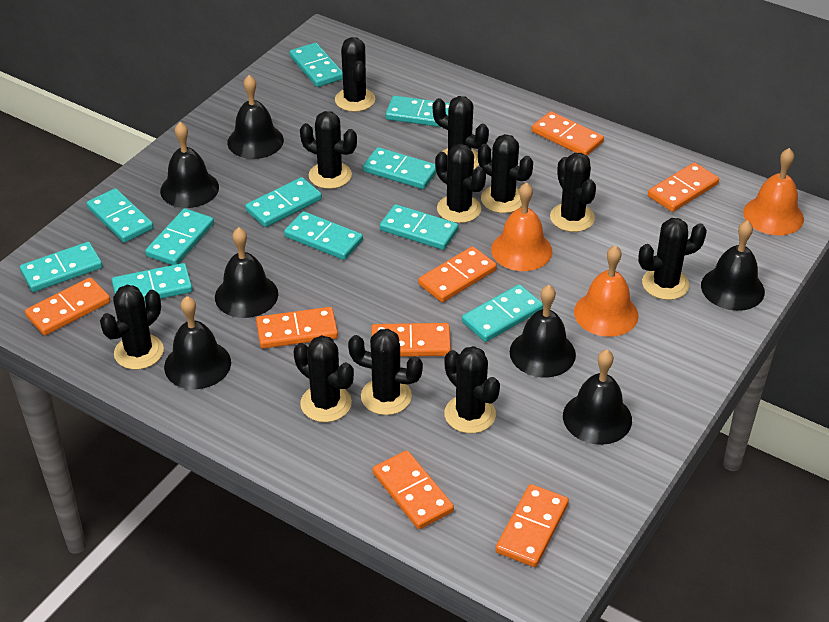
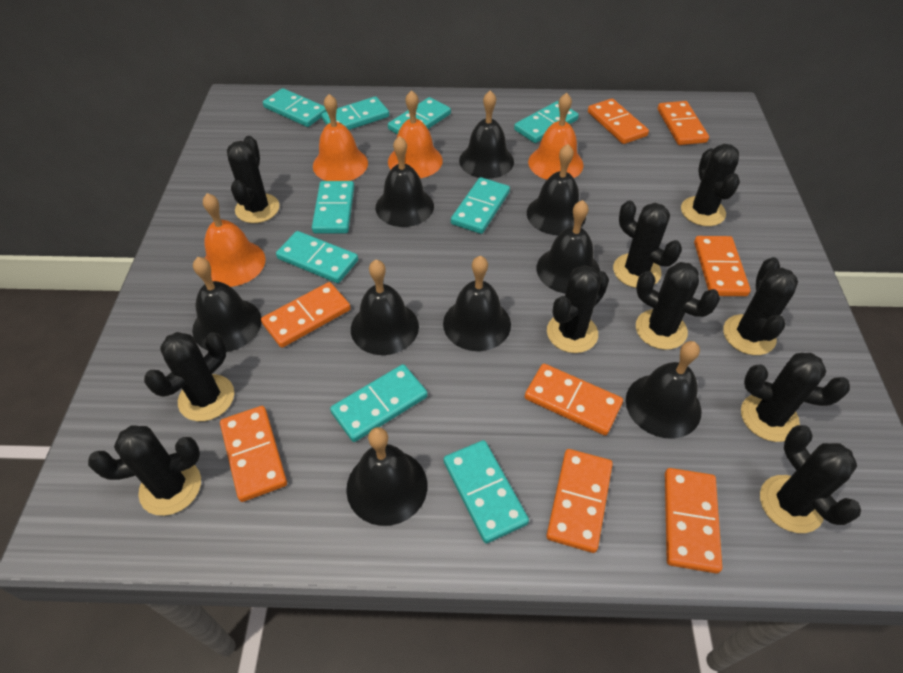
black bell: [160,122,219,208] [164,296,231,389] [215,227,278,318] [227,75,284,159] [510,285,576,378] [563,350,632,445] [701,220,765,311] = 7 -> [192,257,262,352] [346,427,427,526] [351,260,419,355] [375,136,434,227] [443,256,511,351] [459,90,514,179] [527,144,586,235] [537,200,600,294] [626,341,701,439] = 9
black cactus: [100,285,164,369] [294,335,354,422] [300,111,357,189] [335,37,375,112] [348,329,423,415] [433,96,489,169] [435,144,486,223] [444,346,500,433] [478,134,533,213] [550,153,596,232] [638,218,707,300] = 11 -> [88,425,201,516] [144,332,234,421] [227,136,279,223] [547,265,609,353] [613,201,682,288] [636,262,720,350] [681,144,740,226] [723,257,798,355] [741,353,850,442] [760,425,861,533] = 10
orange bell: [491,182,553,271] [574,245,639,337] [743,148,804,235] = 3 -> [203,193,266,287] [313,94,368,181] [388,90,443,178] [528,93,584,180] = 4
turquoise domino: [20,242,103,292] [87,188,154,243] [112,263,193,302] [145,208,214,265] [245,177,322,227] [284,211,363,260] [289,43,343,87] [363,147,437,189] [380,204,459,250] [386,96,450,127] [462,284,543,342] = 11 -> [263,88,327,127] [276,231,358,283] [312,181,354,234] [321,96,389,130] [330,364,428,442] [388,97,451,135] [444,440,529,543] [451,177,510,234] [514,101,579,143] = 9

